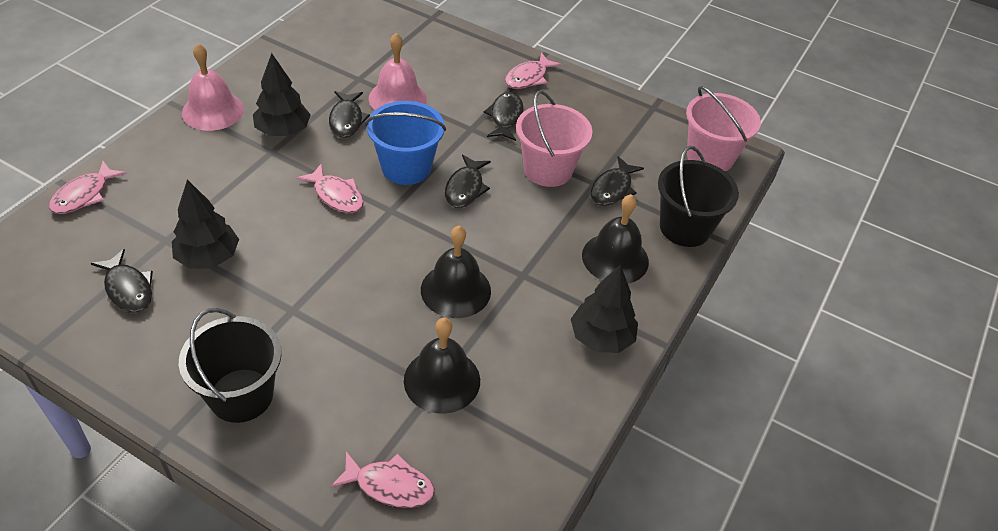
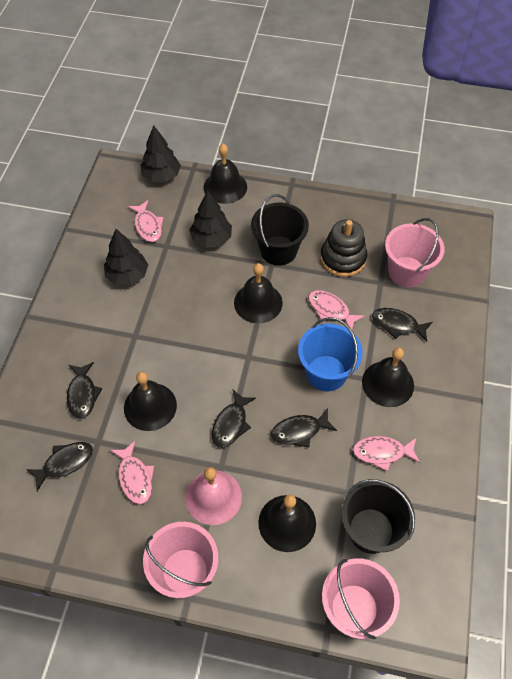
black bell: [404,318,480,414] [421,226,491,318] [582,194,649,283] = 3 -> [124,372,177,431] [204,144,247,204] [234,263,283,323] [258,495,316,552] [362,348,414,407] = 5
black stacking toy: none = 0 -> [320,219,367,277] = 1
pink bell: [182,44,244,131] [369,33,427,110] = 2 -> [185,467,242,525] = 1
pink bucket: [516,90,592,187] [686,86,761,171] = 2 -> [143,522,218,598] [322,558,400,639] [385,218,445,287] = 3

